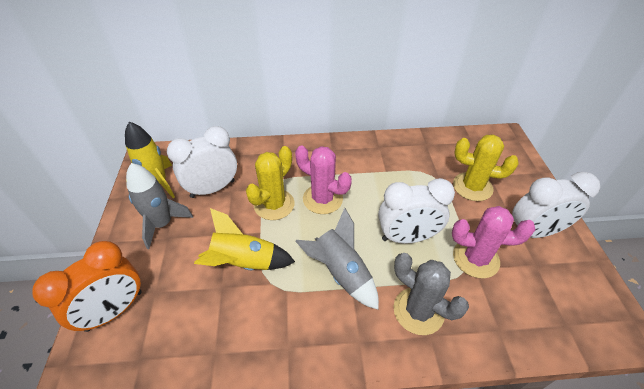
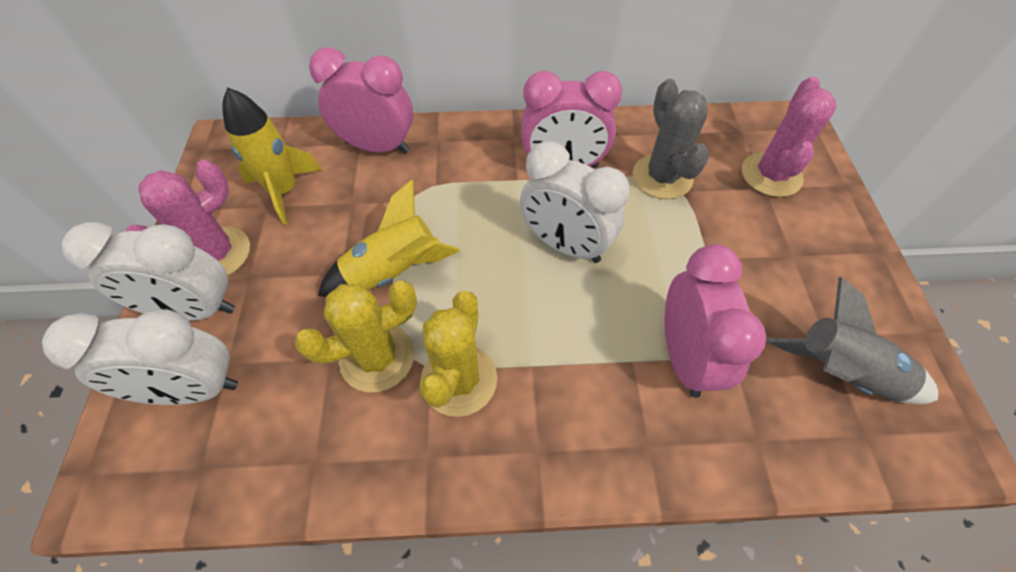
grey rocket: [126,163,193,249] [295,208,379,310] = 2 -> [766,277,938,404] = 1
orange clock: [32,241,142,332] = 1 -> none = 0
pink clock: none = 0 -> [309,47,413,154] [521,71,622,168] [665,244,766,398] = 3

